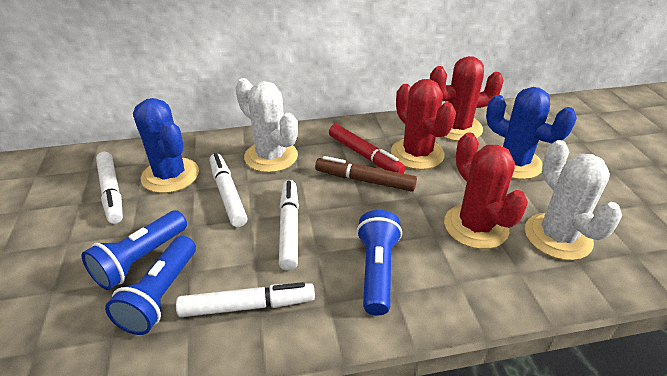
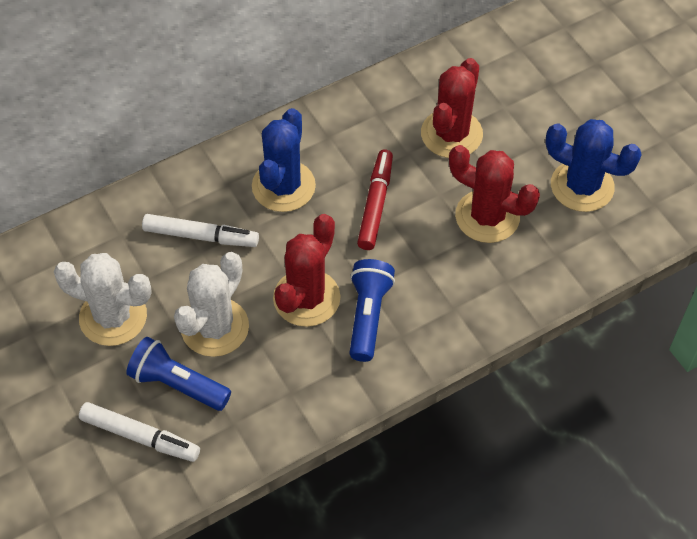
blue flashlight: [82,210,187,290] [105,236,196,335] [356,210,402,315] = 3 -> [126,337,231,411] [349,259,395,362] = 2
brown marker: [315,156,417,192] = 1 -> none = 0
white marker: [96,152,123,224] [176,282,315,317] [210,153,247,227] [279,180,299,271] = 4 -> [79,402,200,462] [142,214,259,247] = 2

